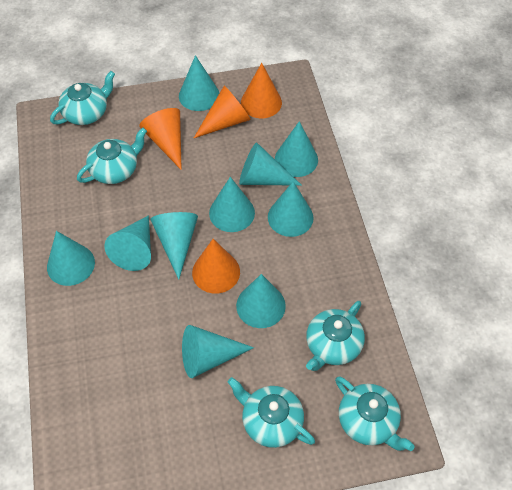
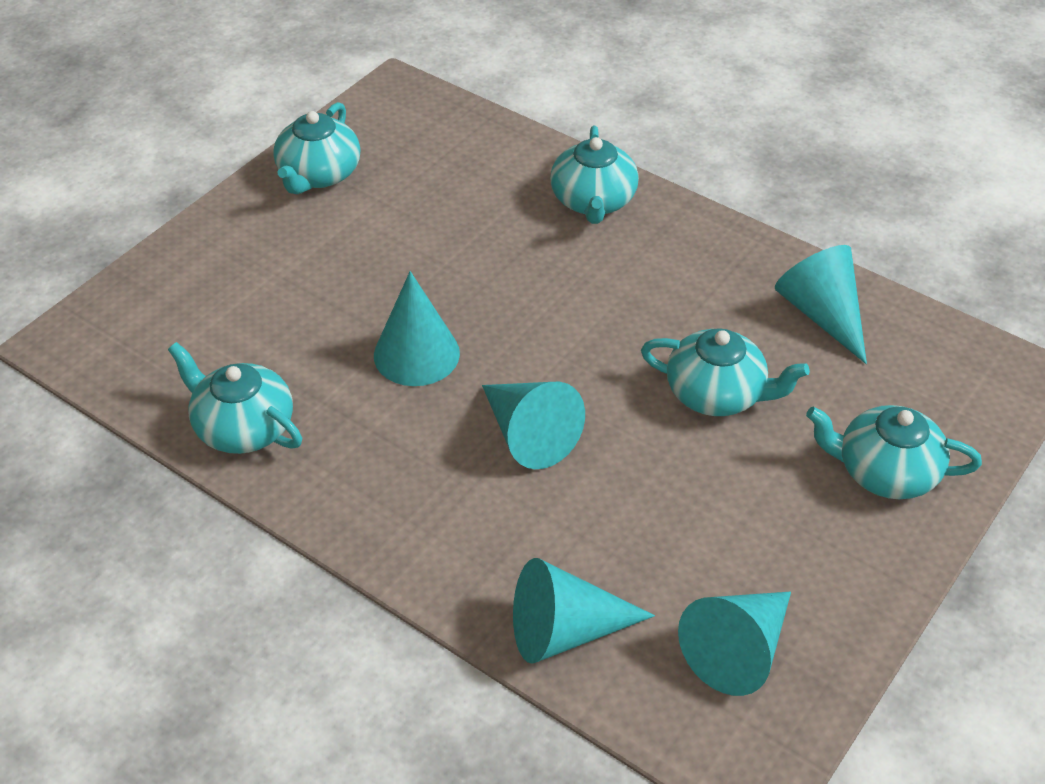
orange cone: [139,108,182,170] [192,239,240,294] [194,86,251,138] [241,63,282,118] = 4 -> none = 0
turquoise cone: [47,231,95,286] [104,215,151,271] [150,212,198,280] [179,55,219,111] [182,325,254,378] [209,177,255,232] [236,274,286,328] [239,142,302,186] [268,181,314,237] [275,121,318,177] = 10 -> [374,271,460,386] [482,382,585,469] [513,558,655,664] [678,591,791,696] [775,245,867,364] = 5

